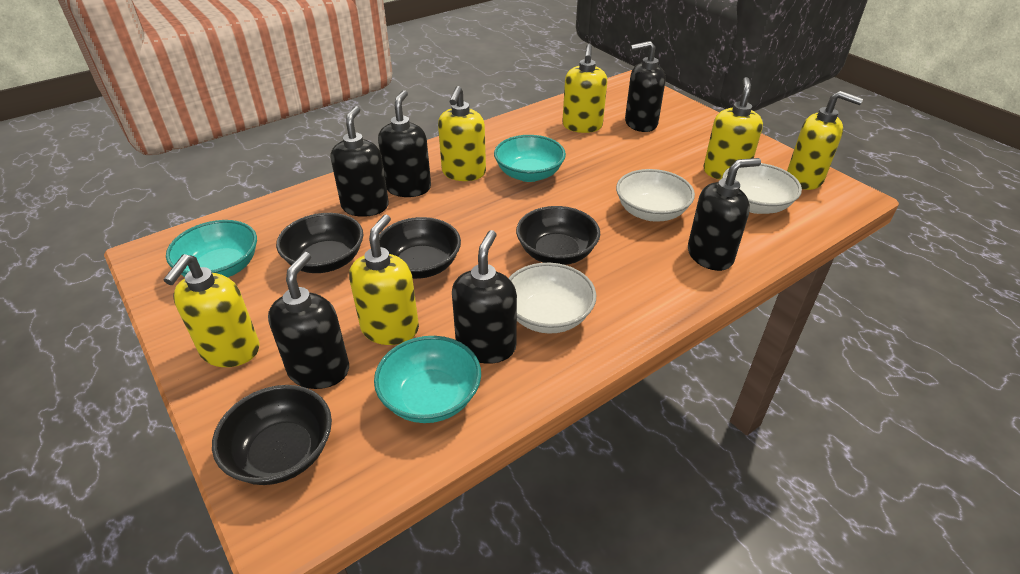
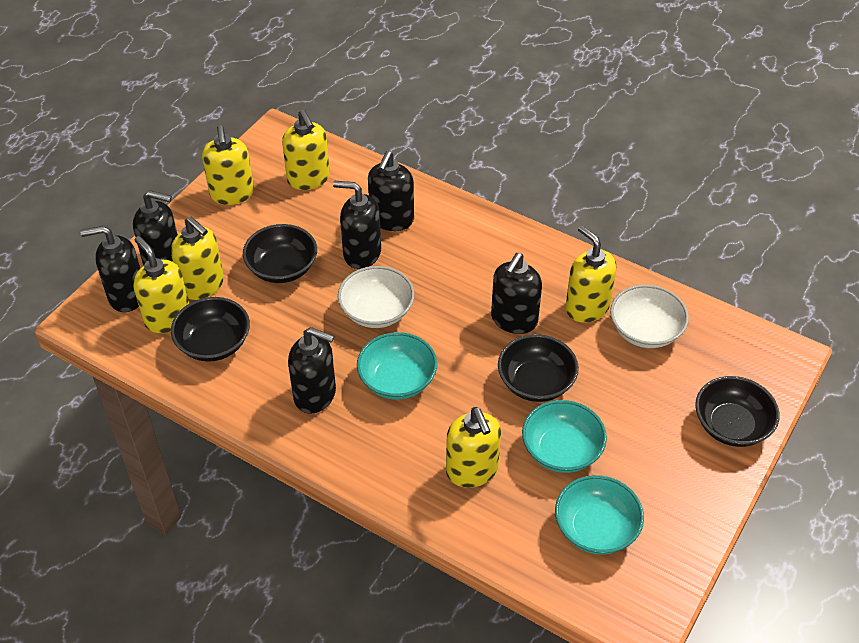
white bowl: [509,263,596,333] [616,169,695,222] [722,163,802,214] = 3 -> [338,266,415,328] [610,285,689,348] = 2

